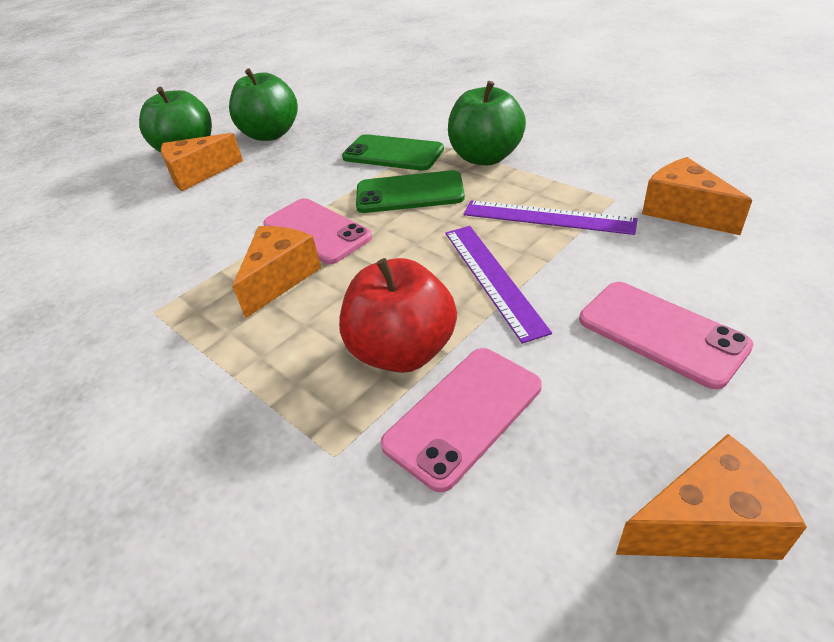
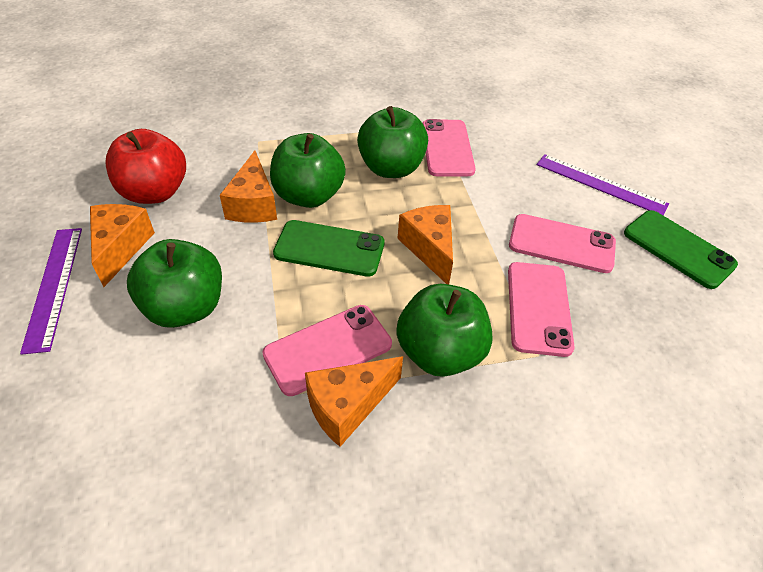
green apple: [139,87,212,153] [229,68,298,141] [448,81,526,165] = 3 -> [127,239,222,328] [270,133,346,208] [357,106,428,178] [396,284,493,377] = 4
pink phone: [263,198,372,264] [380,348,542,492] [579,282,754,389] = 3 -> [262,305,392,396] [422,119,476,176] [508,262,575,357] [509,214,616,273] = 4

